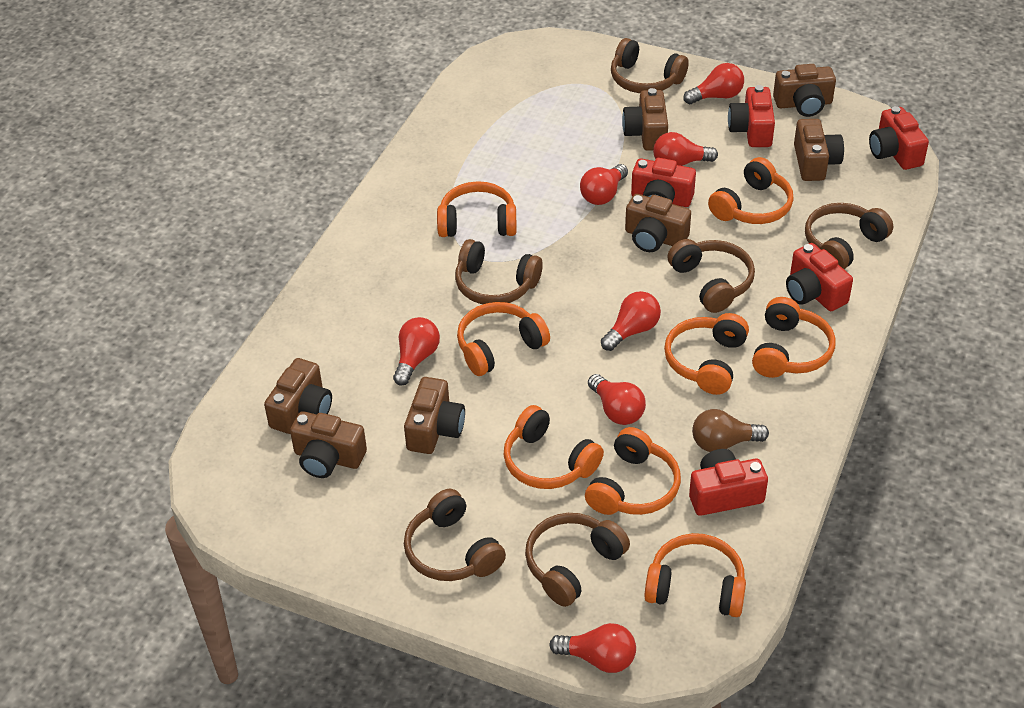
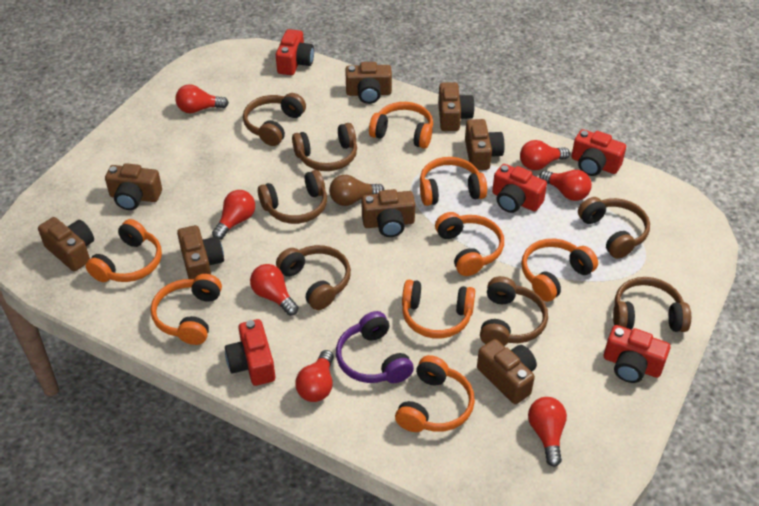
brown camera: [264,358,332,434] [290,411,367,478] [404,377,465,454] [622,88,668,151] [625,194,691,252] [773,64,836,117] [794,119,844,181] = 7 -> [38,217,94,271] [105,163,162,210] [177,225,224,279] [345,62,392,104] [361,189,415,237] [438,82,475,131] [465,119,504,170] [477,339,537,404] = 8
brown headphones: [404,489,506,581] [455,239,543,304] [525,513,630,607] [611,38,689,93] [667,239,755,313] [805,203,893,269] = 6 -> [243,93,306,146] [258,170,327,224] [276,245,351,310] [292,123,357,171] [480,276,548,346] [578,197,650,259] [613,277,691,332] = 7
purple headphones: none = 0 -> [336,311,414,383] = 1

